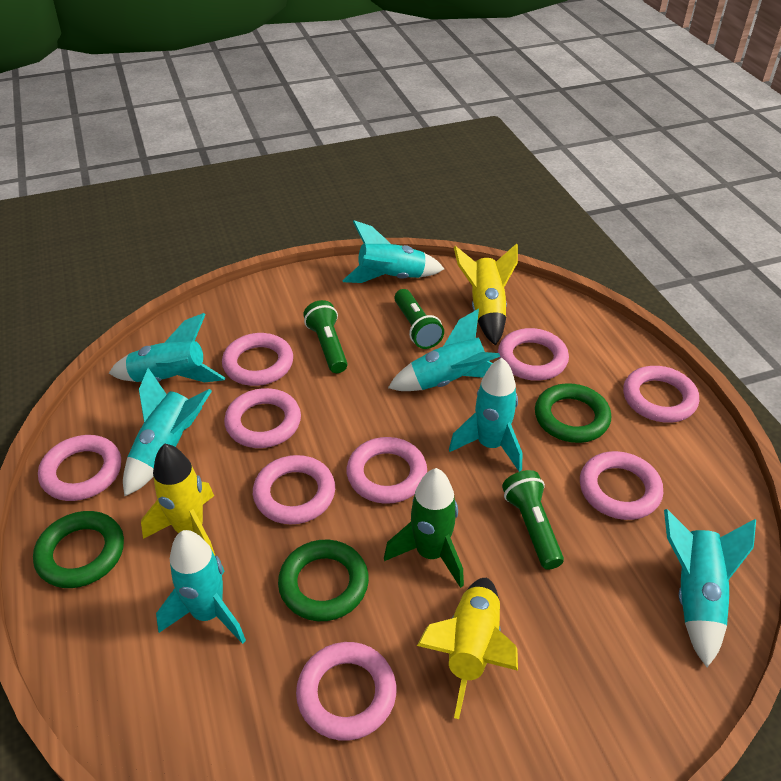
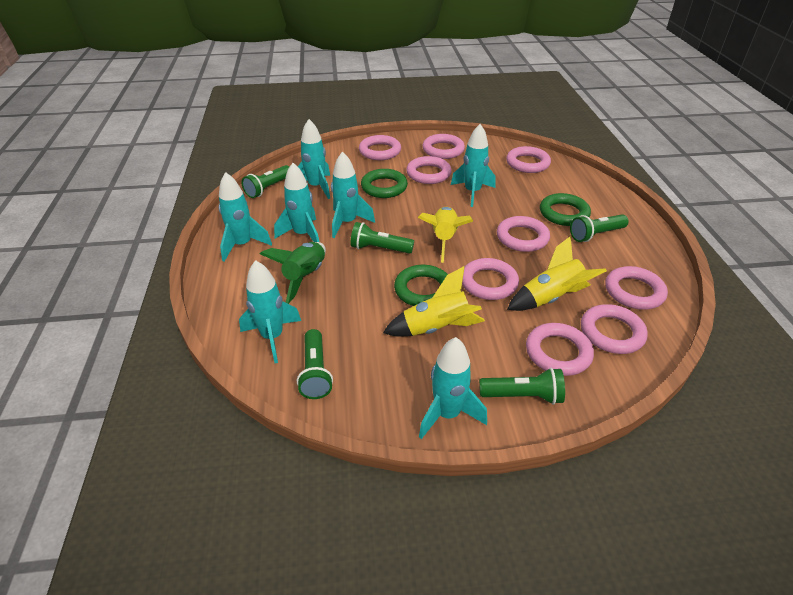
green flashlight: [303,300,348,373] [394,289,444,349] [502,470,564,570] = 3 -> [242,165,290,198] [297,329,333,399] [350,222,414,254] [479,368,565,405] [570,214,629,242] = 5

